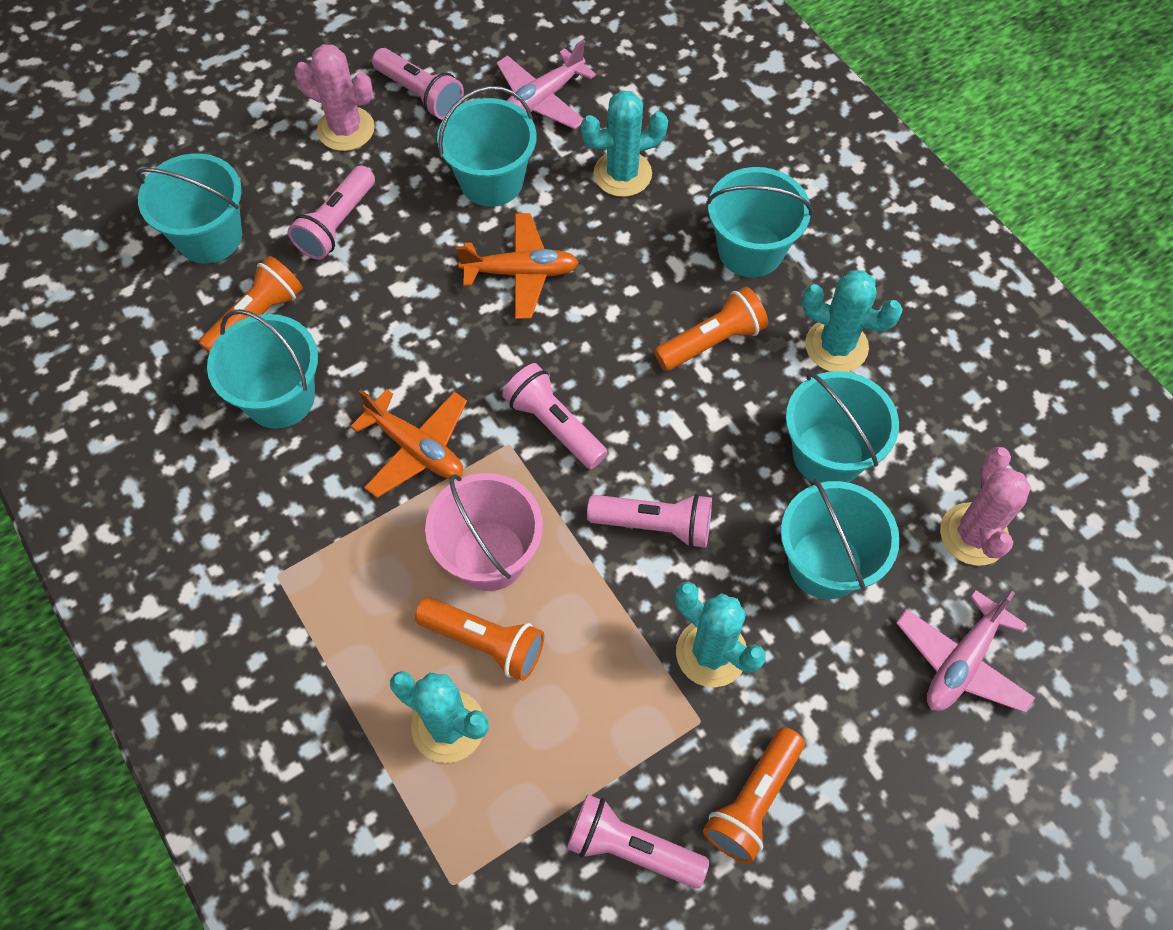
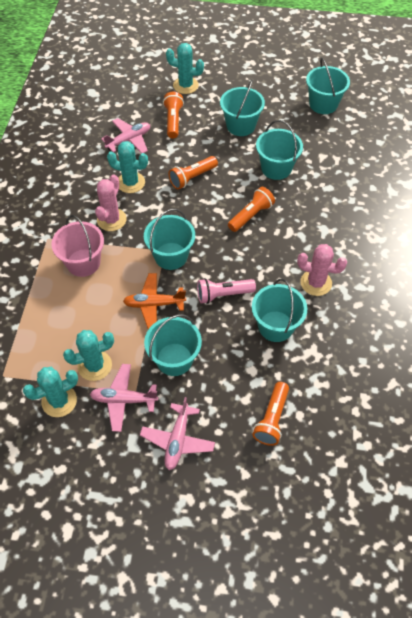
orange plane: [350,389,467,498] [456,213,579,319] = 2 -> [123,273,186,329] = 1
pink flashlight: [288,165,375,260] [372,48,464,120] [502,363,608,469] [566,794,709,889] [587,494,712,548] = 5 -> [197,278,256,304] = 1
pink plane: [497,40,596,129] [896,590,1035,713] = 2 -> [90,364,158,432] [101,118,150,153] [140,397,215,470] = 3

